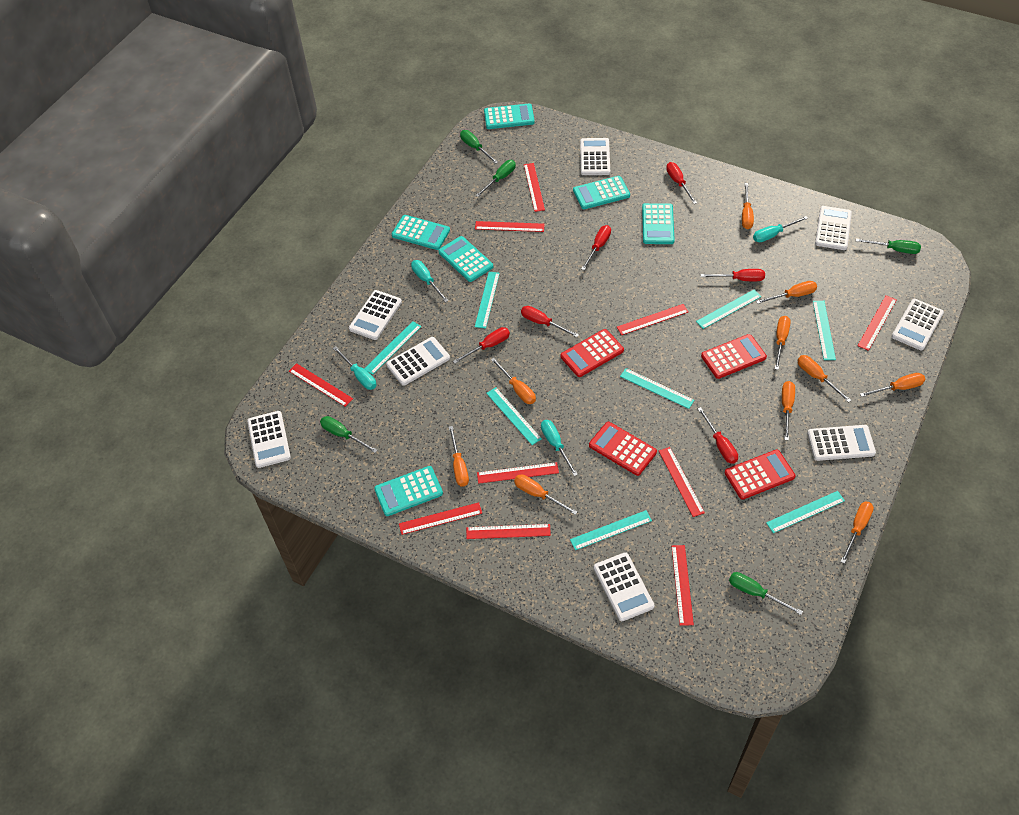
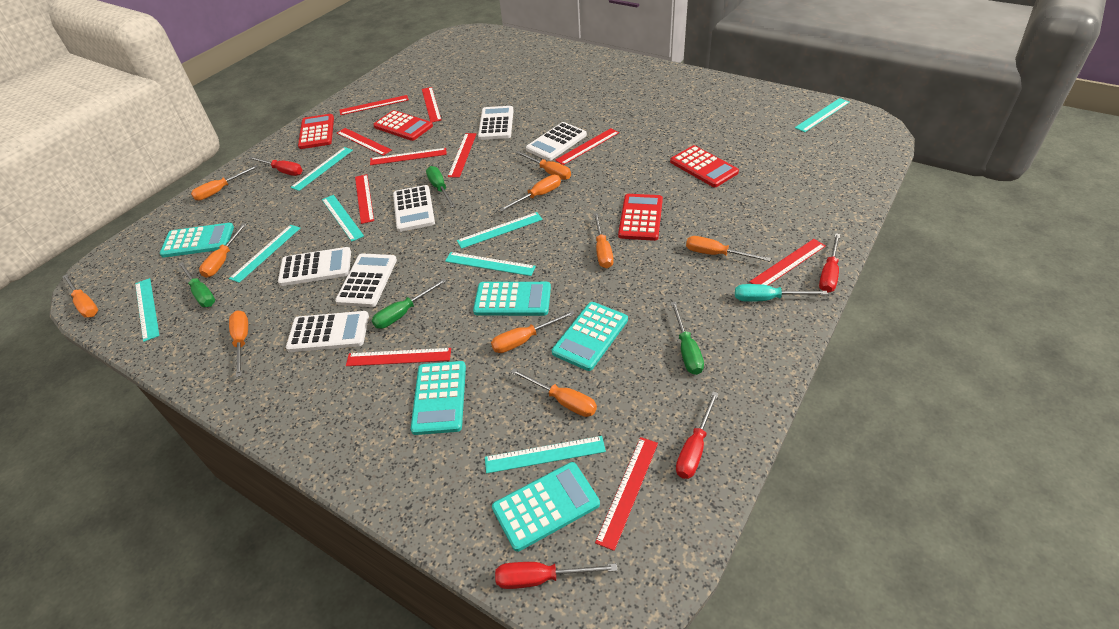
green screwdriver: [320,416,378,453] [460,130,498,164] [476,160,516,197] [729,572,803,615] [856,238,921,254] = 5 -> [178,262,215,307] [372,278,447,329] [426,166,456,208] [671,302,704,375] = 4
red screwdriver: [453,327,510,364] [521,306,579,337] [581,225,611,270] [666,162,697,204] [698,407,738,464] [700,269,765,281] = 6 -> [248,156,303,176] [495,562,618,589] [676,392,719,479] [819,233,840,293] = 4
turquoise calculator: [374,466,443,516] [392,215,450,250] [438,236,493,282] [484,103,535,129] [573,176,630,209] [642,203,675,244] = 6 -> [160,223,234,258] [411,361,466,435] [473,282,551,316] [492,462,600,552] [552,302,628,371] = 5
turquoise screwdriver: [333,346,376,390] [411,260,449,303] [541,420,578,476] [753,216,808,242] = 4 -> [735,284,828,302] = 1
white calculator: [247,411,291,468] [349,290,402,340] [386,337,450,386] [580,138,610,175] [594,552,654,621] [807,425,876,461] [815,206,852,250] [892,299,944,350] = 8 -> [278,247,351,286] [286,311,369,352] [335,253,397,307] [393,185,435,232] [478,106,514,140] [526,122,587,161] = 6

